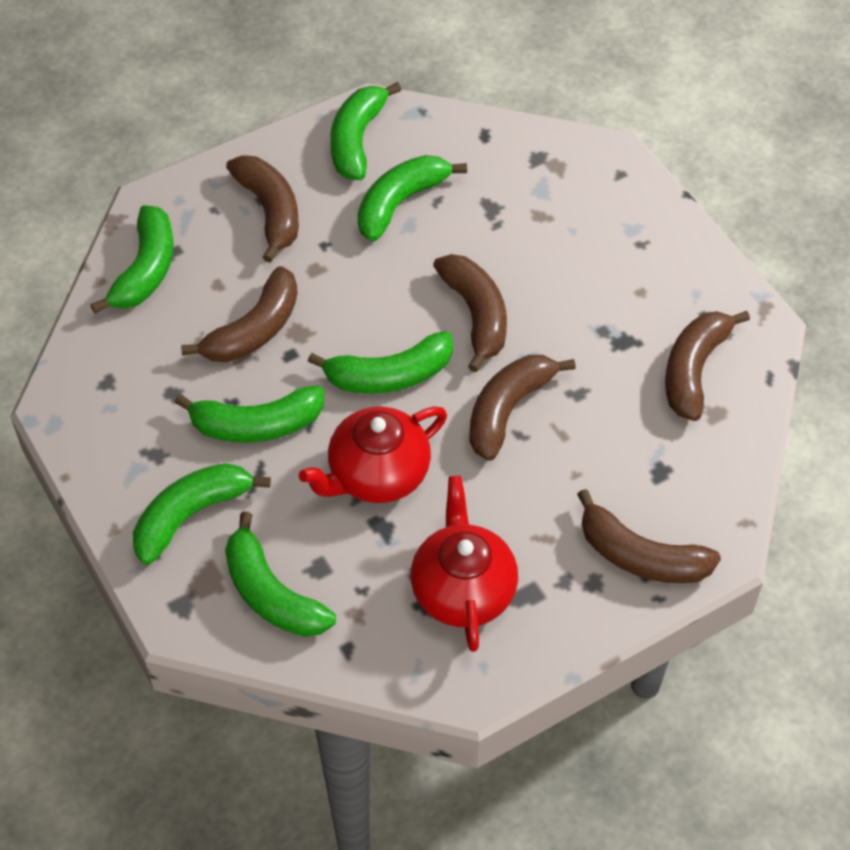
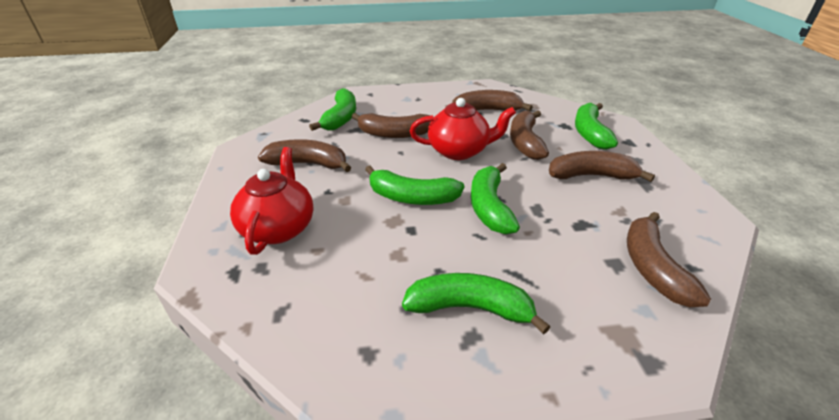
green banana: [91,205,174,314] [133,463,271,565] [174,386,324,443] [225,512,336,637] [308,331,453,394] [330,82,402,180] [357,155,467,242] = 7 -> [309,88,356,131] [365,166,465,205] [402,273,550,334] [471,163,520,235] [575,103,618,150] = 5

